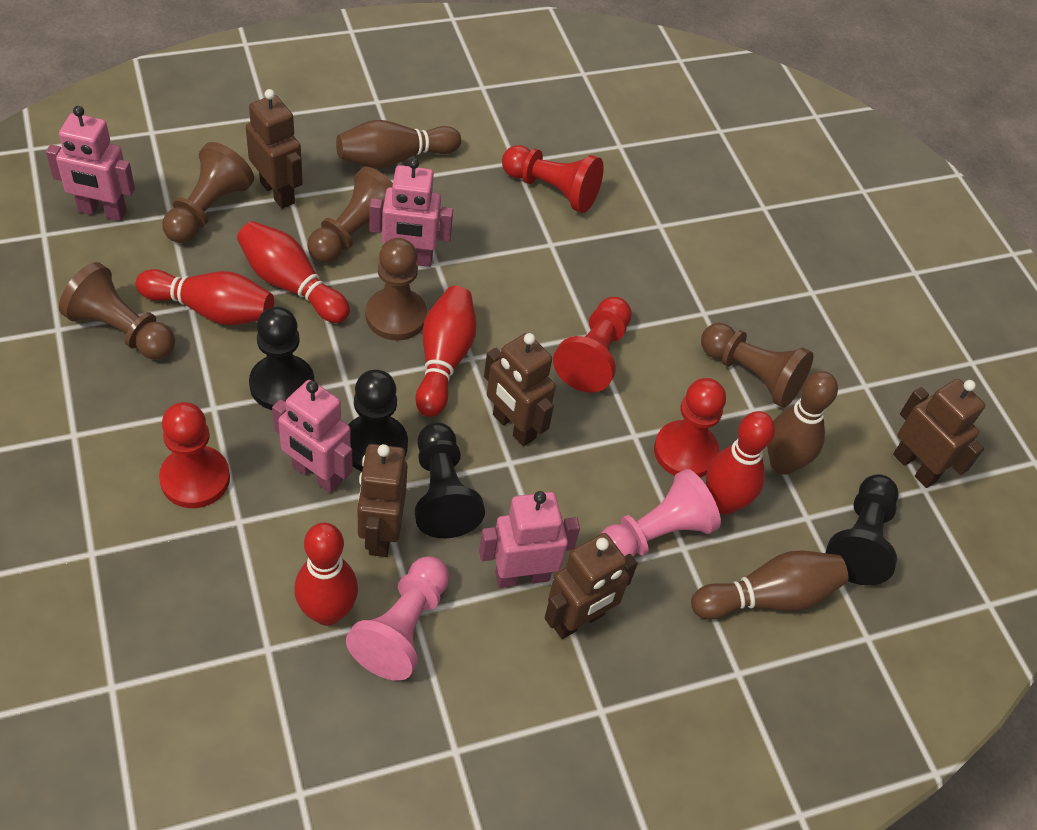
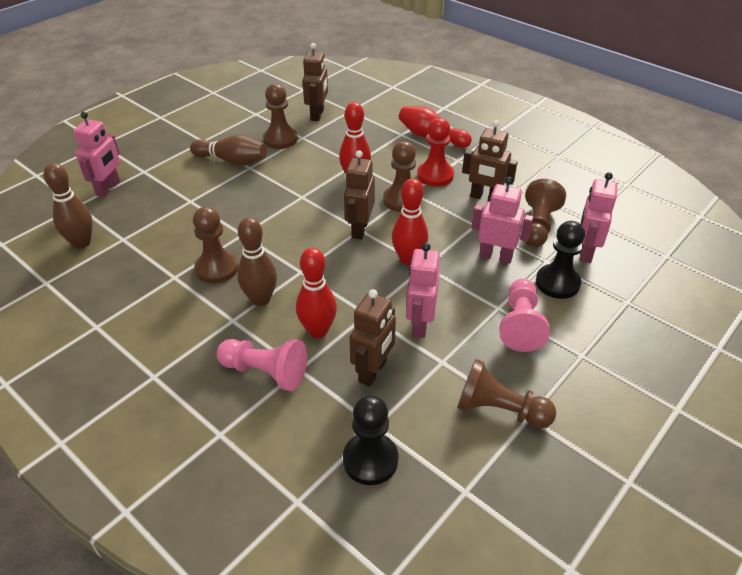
black pawn: [249,307,314,410] [348,370,408,471] [415,422,485,538] [826,474,899,585] = 4 -> [343,395,398,485] [536,221,585,299] = 2
brown robot: [246,89,303,209] [358,444,407,557] [484,333,556,446] [544,533,638,639] [893,379,985,488] = 5 -> [302,43,328,121] [344,150,375,239] [349,289,396,387] [462,120,518,201] = 4
red bowling pin: [136,269,274,325] [237,221,350,323] [294,523,358,626] [415,286,476,417] [706,411,775,514] = 5 -> [296,248,337,338] [339,102,371,174] [392,178,428,265] [399,106,472,148] = 4
red pawn: [159,402,230,508] [502,145,604,213] [553,297,632,393] [654,378,726,477] = 4 -> [417,118,454,187] = 1

